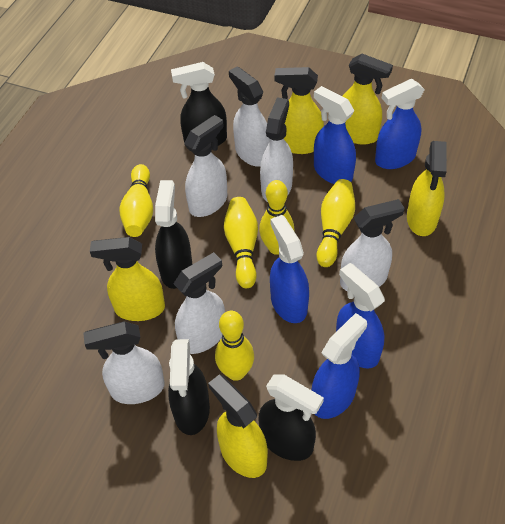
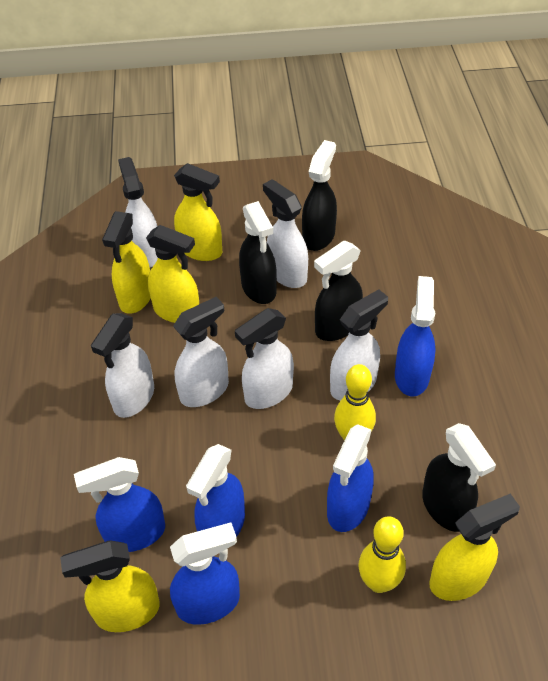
yellow bowling pin: [119,164,153,237] [215,311,254,381] [224,197,258,288] [259,180,294,255] [316,179,355,267] = 5 -> [334,364,376,441] [359,516,406,593] = 2

